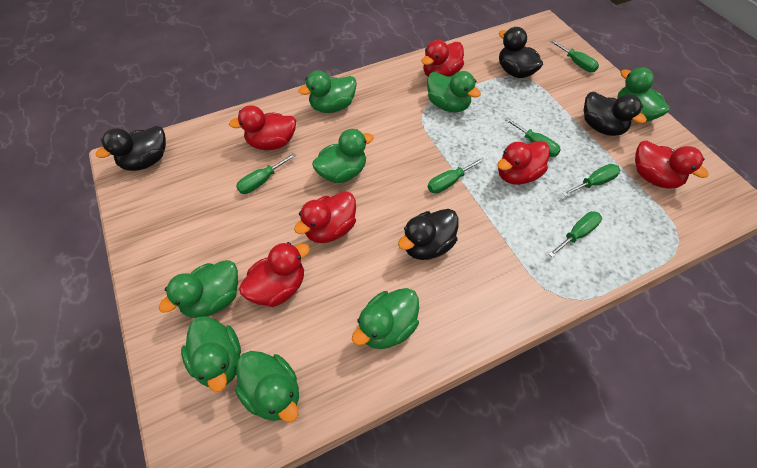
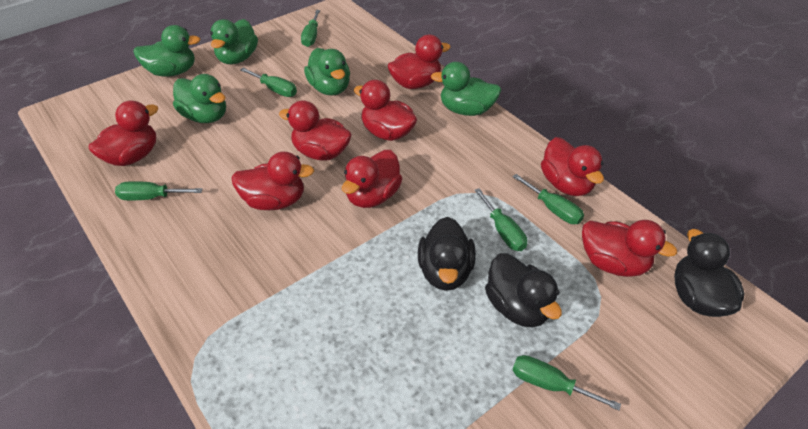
black duck: [96,126,166,171] [398,209,458,260] [499,27,543,78] [584,92,647,136] = 4 -> [418,217,476,291] [485,253,562,328] [674,229,745,317] = 3
green duck: [159,260,238,318] [181,316,241,392] [235,351,299,423] [298,71,357,113] [312,129,374,183] [352,288,419,349] [427,71,481,113] [617,67,670,122] = 8 -> [133,25,201,77] [173,74,226,123] [210,19,258,64] [304,48,350,95] [431,62,501,116] = 5
red duck: [229,105,296,150] [239,242,310,307] [294,191,356,243] [421,40,464,77] [497,141,550,185] [635,140,708,188] = 6 -> [89,101,158,166] [231,152,314,210] [279,100,352,160] [342,150,402,208] [354,80,417,141] [387,34,451,89] [541,137,604,196] [582,220,677,277] = 8

